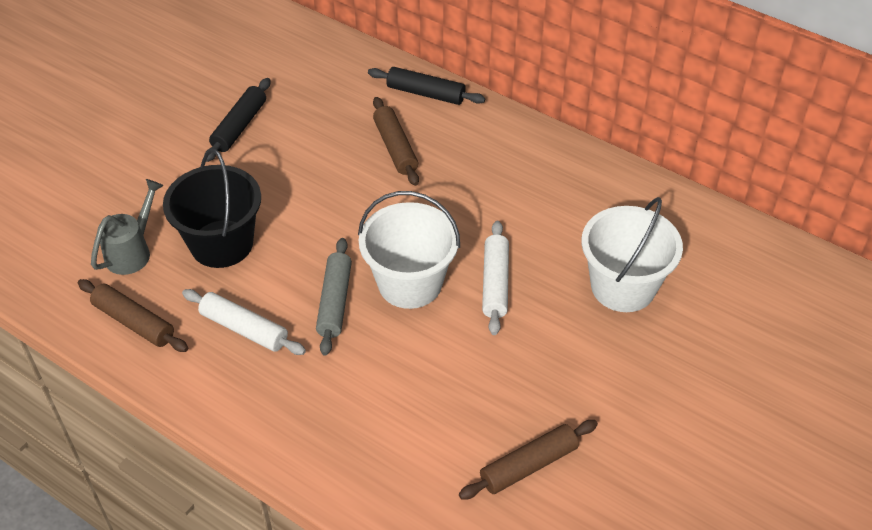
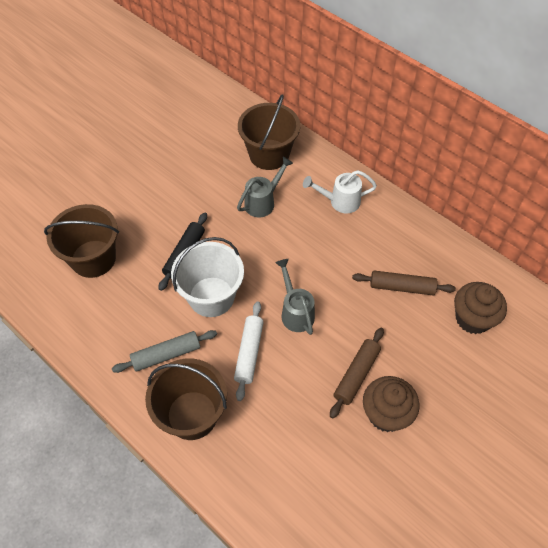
black bucket: [163,149,261,268] = 1 -> none = 0
black rolling pin: [204,78,270,162] [368,67,485,105] = 2 -> [158,212,207,291] = 1
brown bucket: none = 0 -> [44,204,119,278] [145,358,227,440] [238,94,300,170] = 3
brown cupcake: none = 0 -> [363,376,419,432] [454,282,507,334] = 2
brown rolling pin: [78,279,188,352] [373,97,419,186] [459,420,598,500] = 3 -> [330,328,384,419] [352,271,456,295] = 2
grey watering can: [91,179,164,275] = 1 -> [237,157,293,217] [275,259,315,335] = 2
white bucket: [358,191,460,309] [581,197,683,312] = 2 -> [171,237,244,317] = 1
white rolling pin: [182,289,306,355] [482,221,509,335] = 2 -> [234,301,264,401] = 1
white watering can: none = 0 -> [303,170,377,213] = 1

